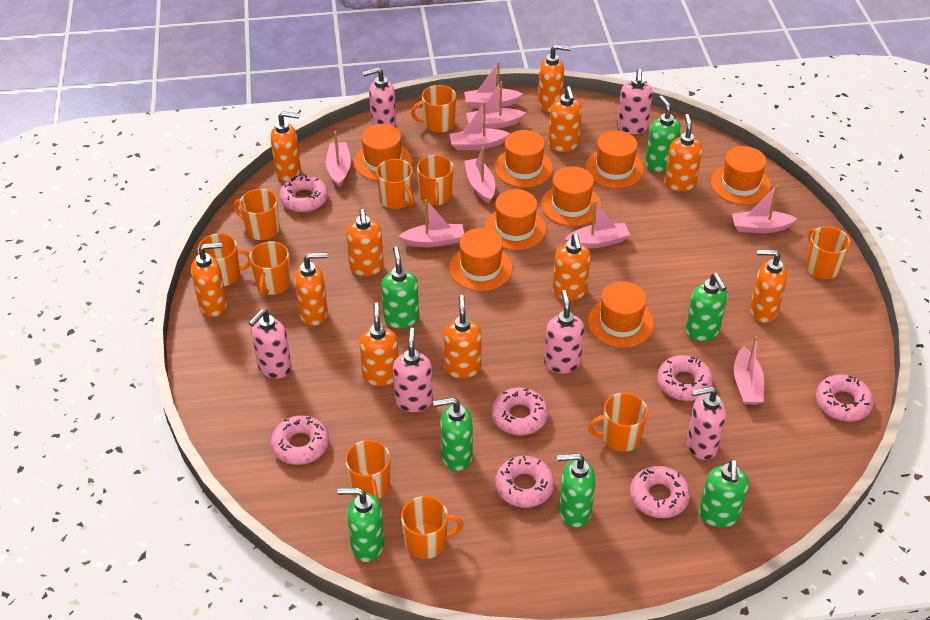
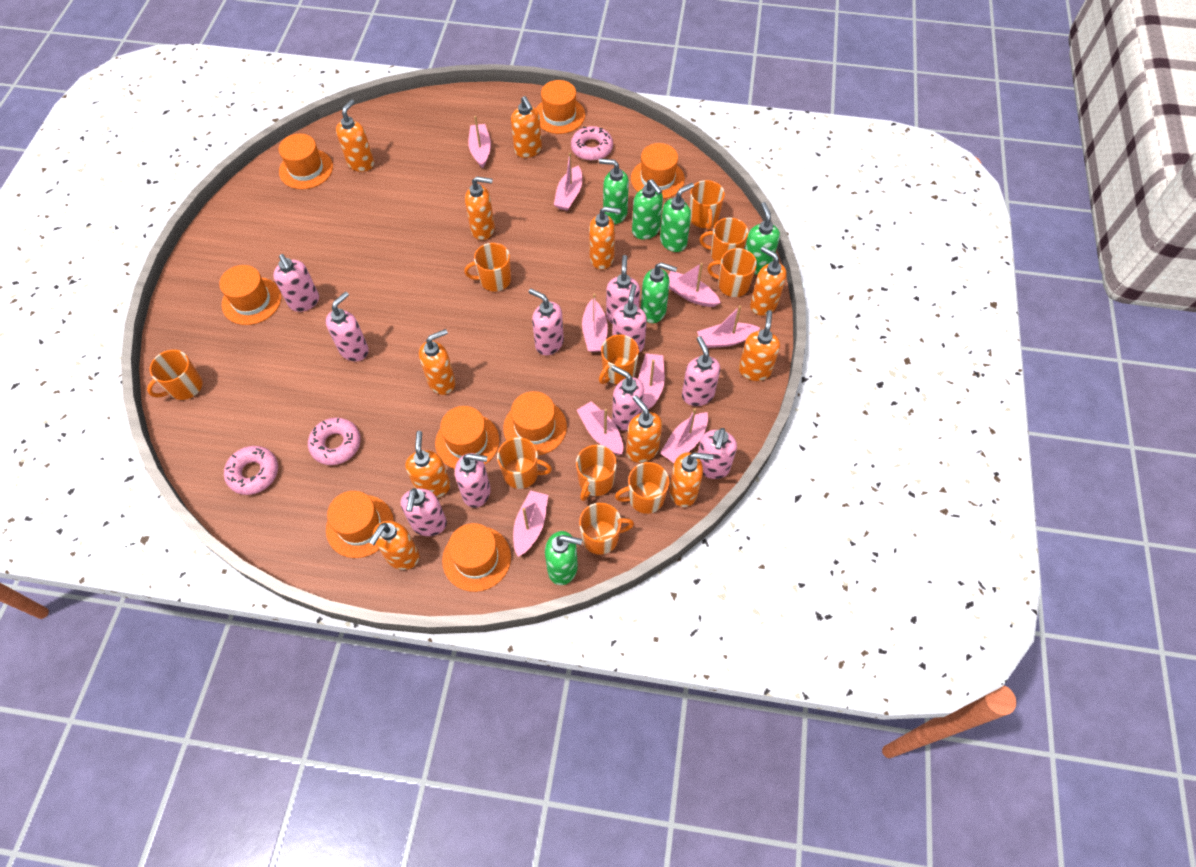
green soap dispenser: [337,488,384,562] [381,246,419,329] [433,397,473,471] [557,453,596,528] [645,96,681,172] [685,273,728,341] [699,459,749,528] = 7 -> [545,531,582,585] [599,159,629,224] [632,179,663,239] [641,263,677,323] [660,183,694,252] [745,202,780,274] = 6
pink donut: [271,415,329,465] [280,175,328,212] [492,387,548,435] [495,456,555,508] [630,466,690,518] [657,355,713,401] [816,374,874,422] = 7 -> [224,446,278,495] [308,418,361,465] [571,126,613,161] = 3
pink soap dispenser: [249,309,291,378] [363,67,396,127] [393,328,433,412] [544,290,584,373] [617,69,653,134] [686,386,726,460] = 6 -> [273,254,319,312] [326,291,369,361] [401,488,447,536] [455,453,491,508] [529,288,564,355] [606,255,640,324] [611,365,644,431] [612,284,647,353] [682,336,720,406] [698,428,737,479] = 10

